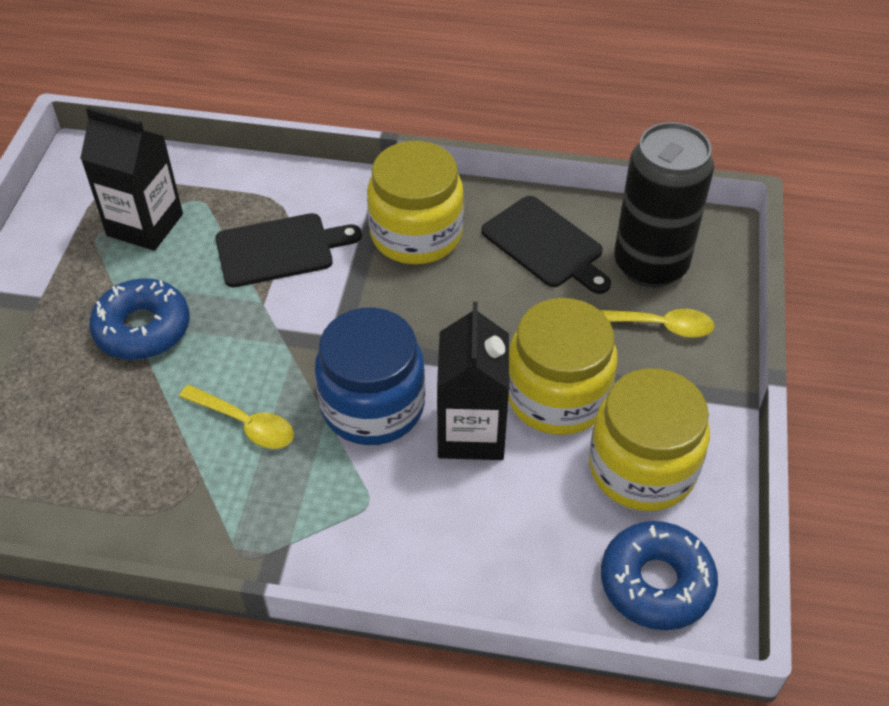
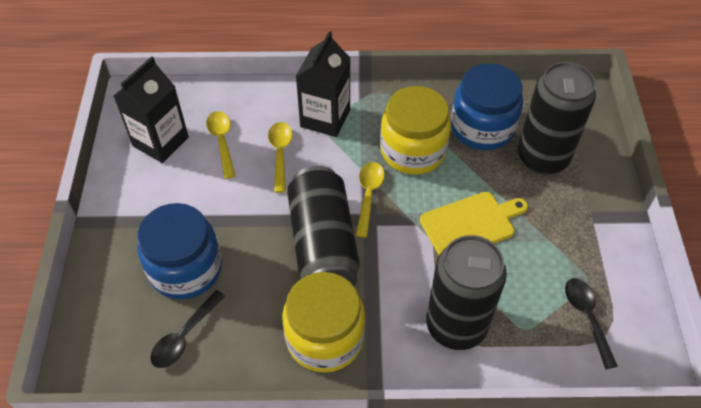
black can: [614,122,714,288] = 1 -> [287,166,360,286] [426,235,507,350] [518,62,596,175] = 3
black cutting board: [215,213,362,287] [481,196,611,294] = 2 -> none = 0
black spoon: none = 0 -> [150,290,225,368] [565,278,618,369] = 2
blue donut: [89,278,190,360] [601,521,718,630] = 2 -> none = 0
blue jar: [315,308,425,445] = 1 -> [137,203,222,299] [451,63,523,150] = 2
yellow cutting board: none = 0 -> [420,192,528,255] = 1
yellow jar: [367,141,464,264] [508,298,617,435] [589,368,710,511] = 3 -> [282,272,366,373] [380,86,451,175] = 2
yellow spoon: [179,385,294,449] [600,309,714,338] = 2 -> [206,111,235,179] [268,122,292,193] [356,162,385,237] = 3

